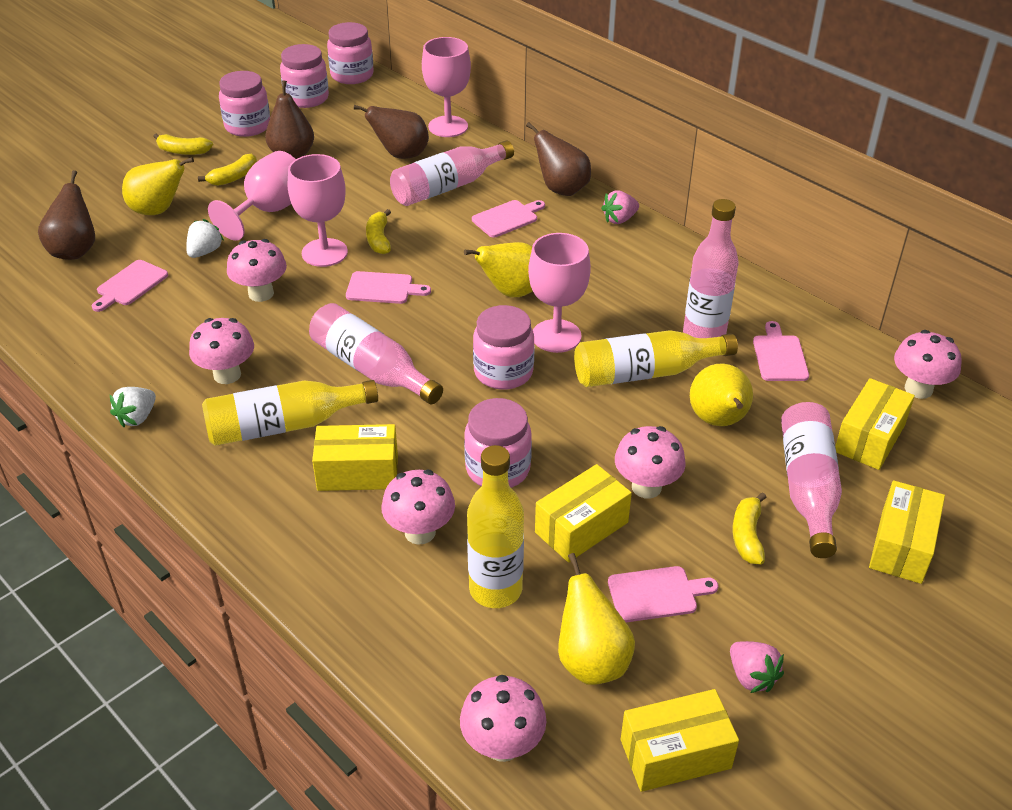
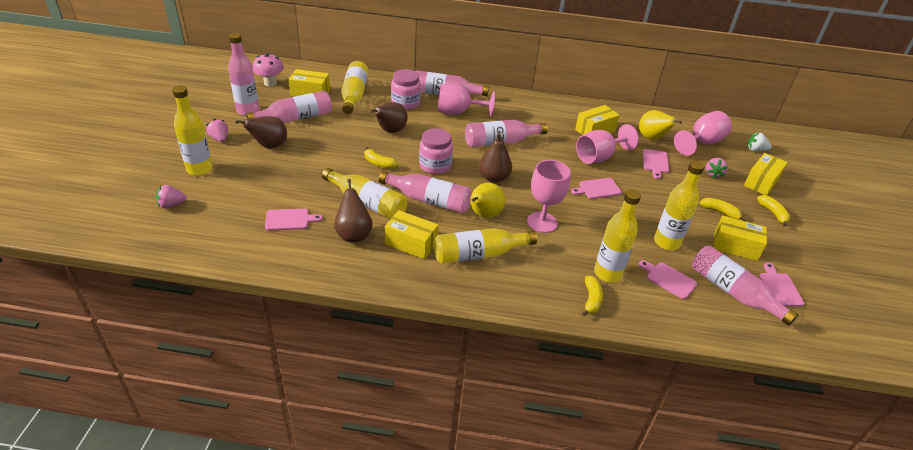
pink bottle: [309,303,443,404] [390,141,514,206] [683,199,739,338] [781,402,842,558] = 4 -> [228,33,259,116] [246,91,332,123] [379,171,472,213] [415,70,489,96] [465,120,548,147] [692,246,798,326] = 6
pink jar: [219,71,270,137] [280,44,329,108] [327,22,374,84] [464,398,532,488] [473,305,535,390] = 5 -> [391,69,421,110] [419,128,453,174] = 2
pink mushroom: [189,318,254,384] [227,239,287,302] [381,469,455,545] [460,675,546,762] [615,426,686,498] [894,330,962,399] = 6 -> [253,53,284,86] = 1
pink strawberry: [601,191,639,224] [730,641,784,693] = 2 -> [156,185,187,208] [206,119,228,142] [706,158,728,179] = 3
white strawberry: [110,387,156,427] [186,219,224,258] = 2 -> [747,133,772,152] = 1
yellow bottle: [202,380,378,446] [467,445,524,608] [574,330,738,387] = 3 -> [172,86,213,176] [322,168,407,219] [341,61,369,114] [434,228,537,264] [594,189,641,282] [654,161,705,250] = 6
yellow pear: [122,157,194,215] [464,242,533,297] [558,553,635,685] [690,364,753,426] = 4 -> [470,183,506,218] [639,110,682,140] = 2

